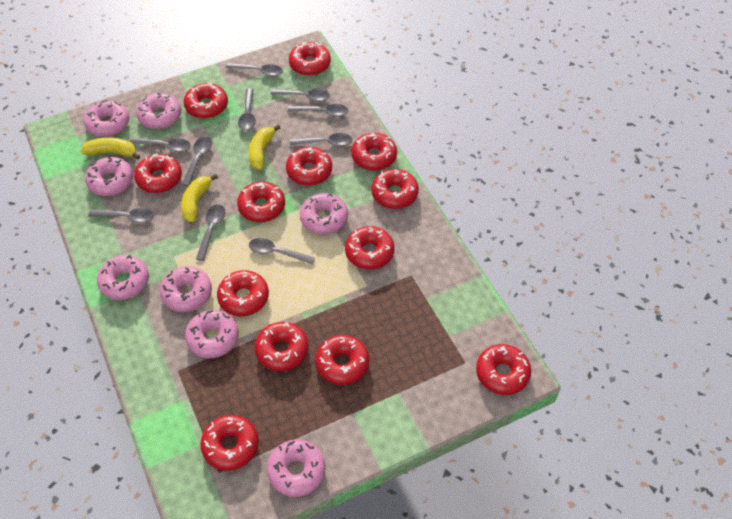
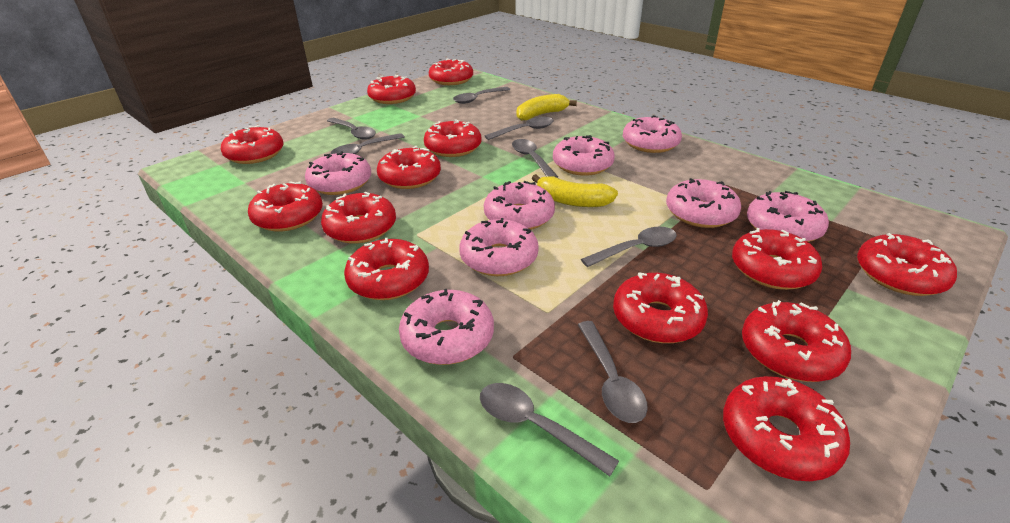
grey spoon: [88,208,154,223] [130,138,191,152] [182,136,212,186] [196,204,225,261] [226,63,283,77] [238,88,256,131] [249,238,315,265] [271,89,330,102] [288,104,348,117] [290,133,352,147] = 10 -> [327,118,376,140] [330,133,405,154] [453,87,510,104] [480,383,619,477] [485,117,554,140] [512,139,558,178] [578,321,648,423] [581,227,677,267] = 8
yellow banana: [81,137,140,160] [181,174,218,222] [248,125,280,170] = 3 -> [517,94,577,121] [532,174,618,207] = 2

